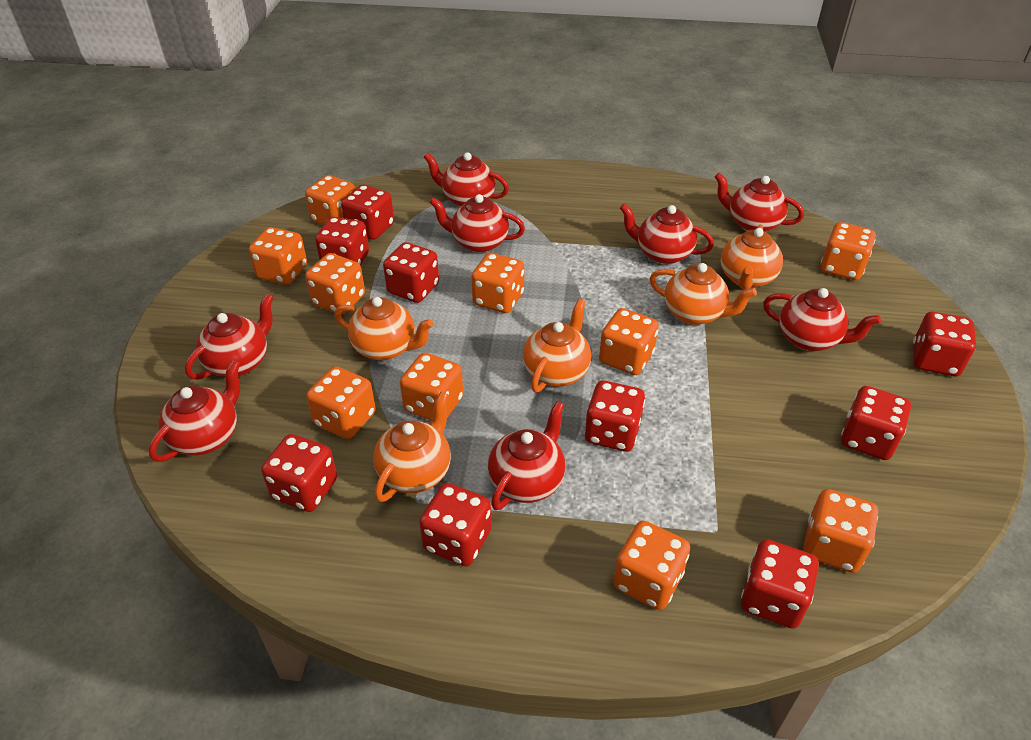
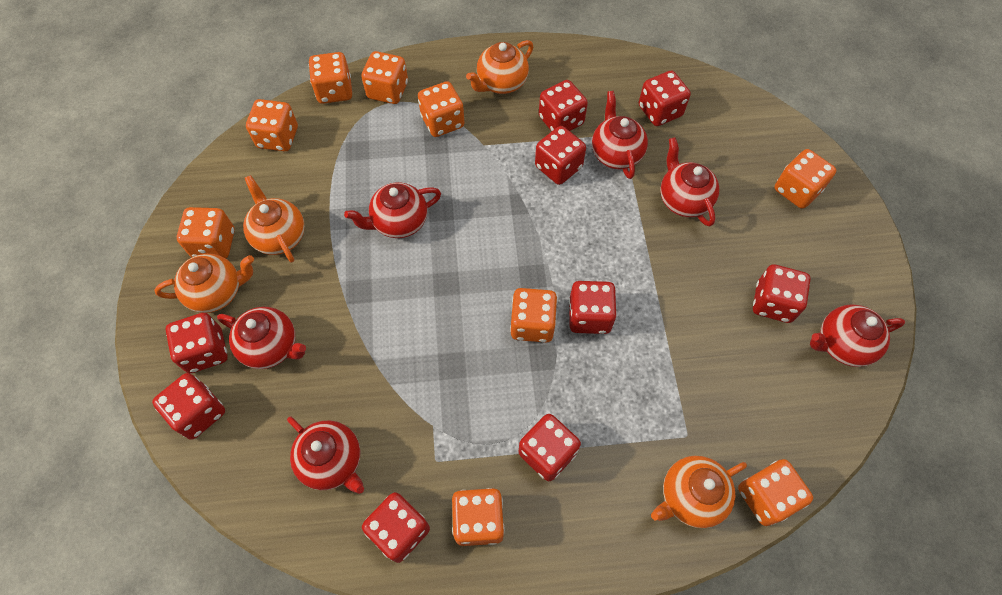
orange dice: [249,227,307,285] [305,175,355,225] [305,253,365,315] [306,366,376,439] [400,353,463,421] [471,253,524,313] [599,308,659,375] [613,521,690,610] [803,489,878,573] [821,222,876,280] = 10 -> [177,207,235,258] [246,99,298,151] [309,52,352,104] [361,51,408,104] [418,81,464,137] [452,488,505,546] [510,288,557,343] [738,459,813,526] [774,149,837,209] = 9
orange teapot: [334,297,434,360] [373,392,451,502] [523,299,591,393] [650,263,757,325] [721,224,783,290] = 5 -> [154,254,254,313] [243,175,305,262] [466,40,533,94] [651,456,747,528] = 4
red teapot: [149,360,240,462] [185,294,274,380] [424,152,509,207] [430,194,525,253] [488,401,565,510] [620,204,714,265] [715,173,804,232] [763,288,881,351] = 8 -> [217,307,306,369] [287,417,364,494] [344,182,441,238] [592,91,648,179] [660,137,719,227] [810,304,905,367] = 6

